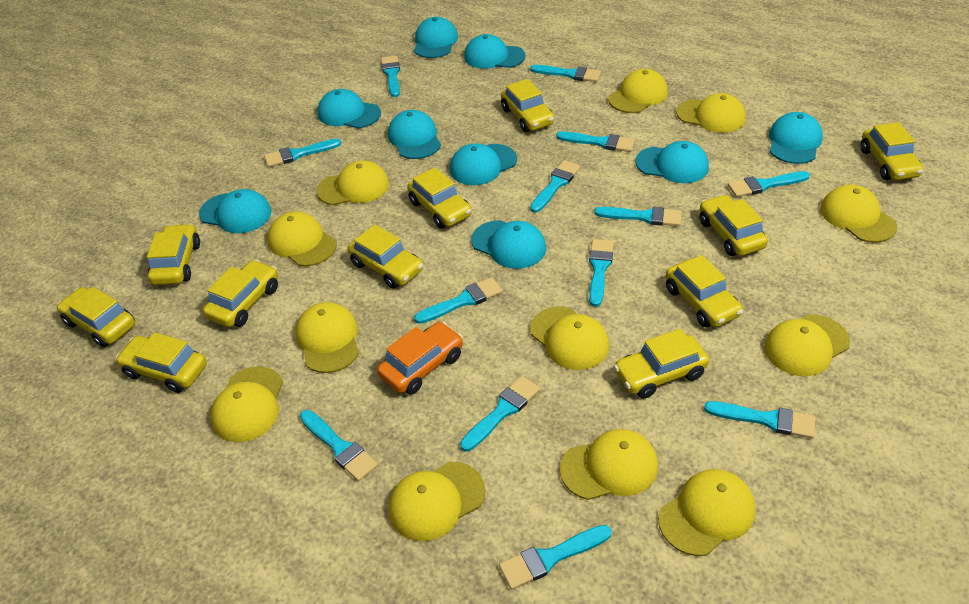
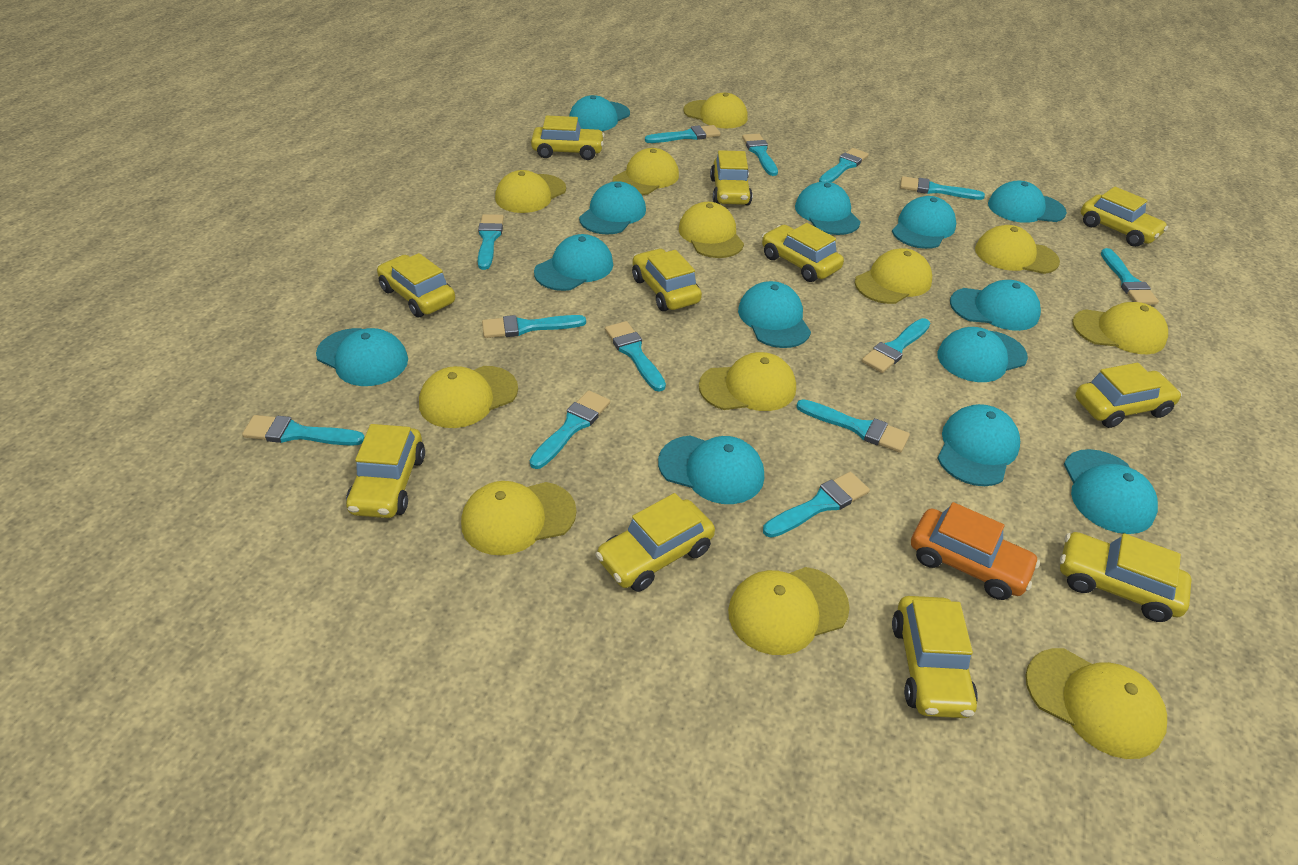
turquoise cap: [199,189,271,233] [318,89,381,128] [388,110,441,159] [414,17,458,58] [450,143,517,185] [464,34,525,69] [471,220,546,269] [636,141,709,183] [769,112,823,164] = 9 -> [316,328,408,386] [534,234,613,291] [569,95,630,131] [579,181,646,235] [658,435,764,504] [738,281,811,348] [795,181,860,235] [892,196,956,249] [937,404,1020,486] [938,327,1028,382] [950,280,1041,331] [988,181,1067,223] [1064,449,1158,534] = 13

